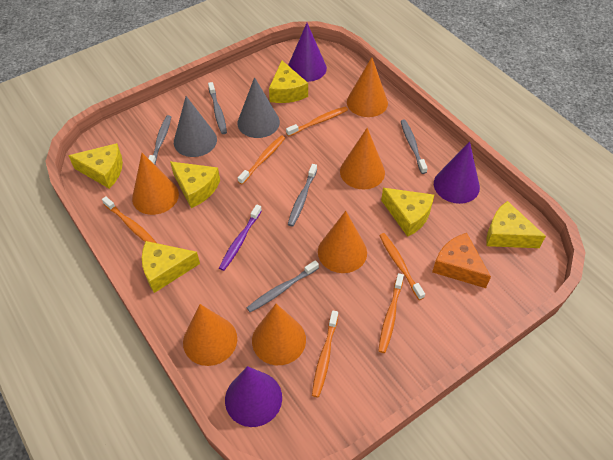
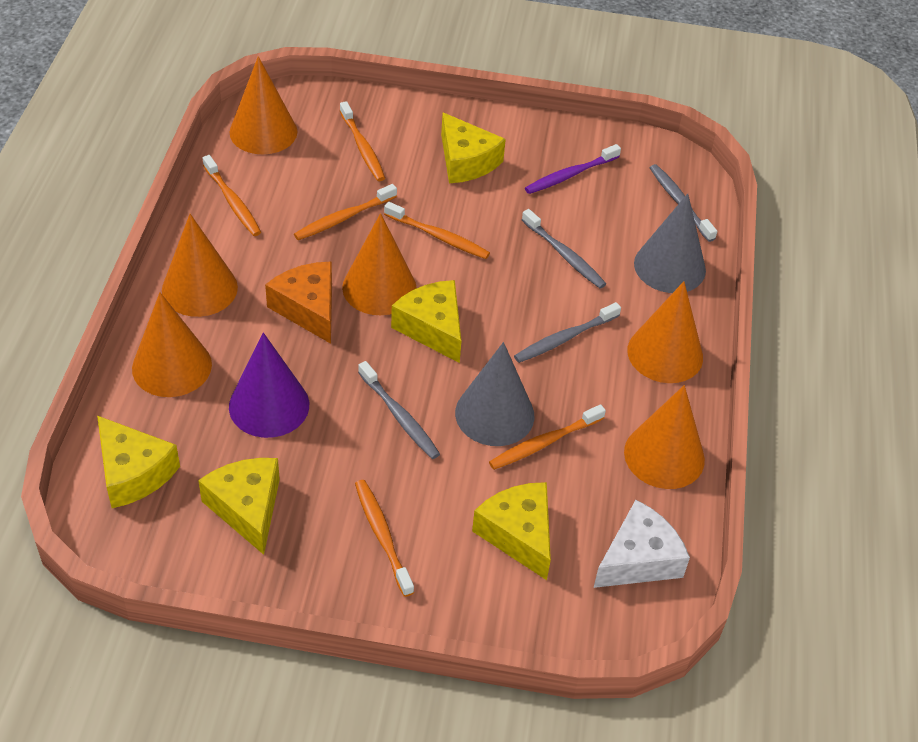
grey toothbrush: [148,115,171,165] [208,82,227,134] [247,260,319,312] [288,164,317,227] [401,120,428,174] = 5 -> [358,361,440,459] [514,302,621,363] [522,209,606,289] [650,164,717,242] = 4
purple cone: [225,366,282,427] [288,23,327,82] [434,141,480,204] = 3 -> [229,332,309,438] = 1
white cheese: none = 0 -> [594,500,690,588] = 1
yellow cheese: [68,143,123,189] [142,241,200,293] [170,161,220,208] [269,61,308,103] [381,188,434,237] [486,201,546,248] = 6 -> [97,416,180,508] [198,458,280,555] [391,280,461,363] [441,113,506,184] [472,482,551,580] = 5

